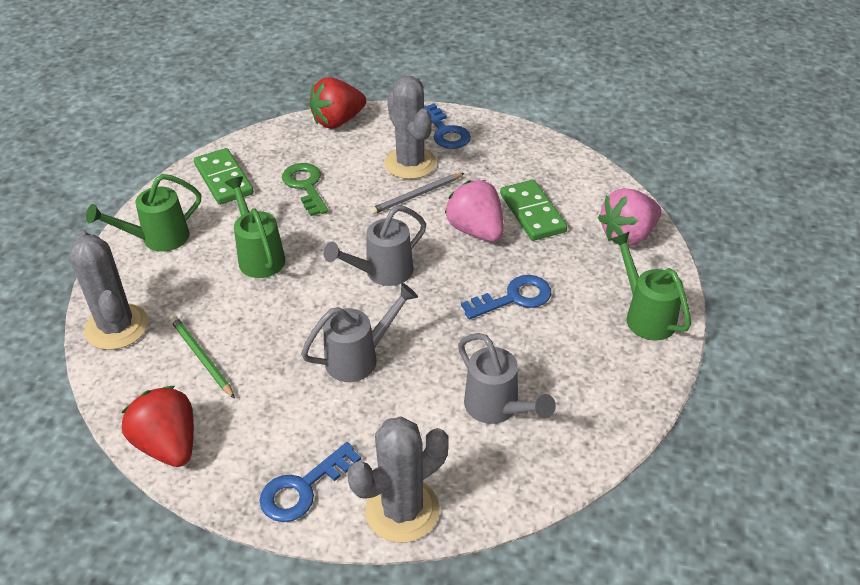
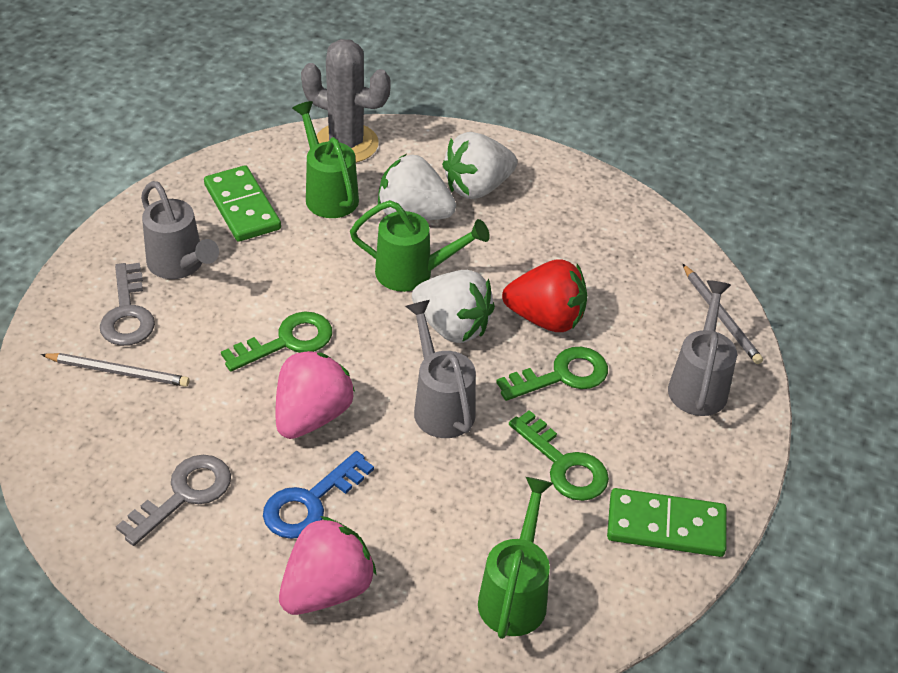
blue key: [259,442,361,522] [424,104,471,149] [461,275,551,319] = 3 -> [263,451,374,539] = 1
green key: [282,163,329,216] = 1 -> [221,311,332,372] [496,347,608,401] [509,410,609,501] = 3
green pencil: [170,316,235,398] = 1 -> none = 0
grey cactus: [69,231,148,350] [347,416,448,543] [384,76,437,179] = 3 -> [301,39,391,163] = 1
grey key: none = 0 -> [100,263,155,346] [116,455,231,546] = 2
grey pencil: [370,173,464,214] = 1 -> [41,353,190,387] [683,264,763,364] = 2
red strawberry: [121,386,194,467] [309,78,366,128] = 2 -> [502,259,587,332] = 1
white strawberry: none = 0 -> [378,154,456,221] [412,270,495,343] [442,132,517,199] = 3

